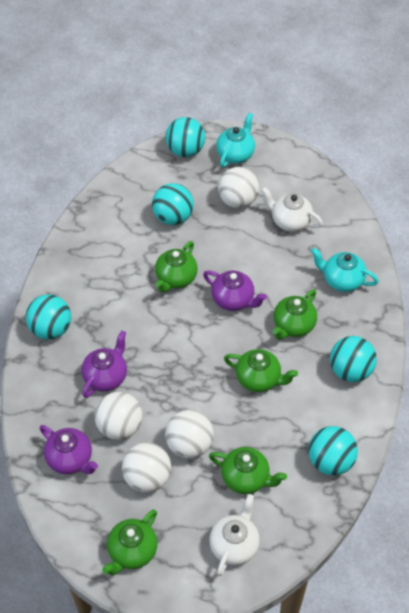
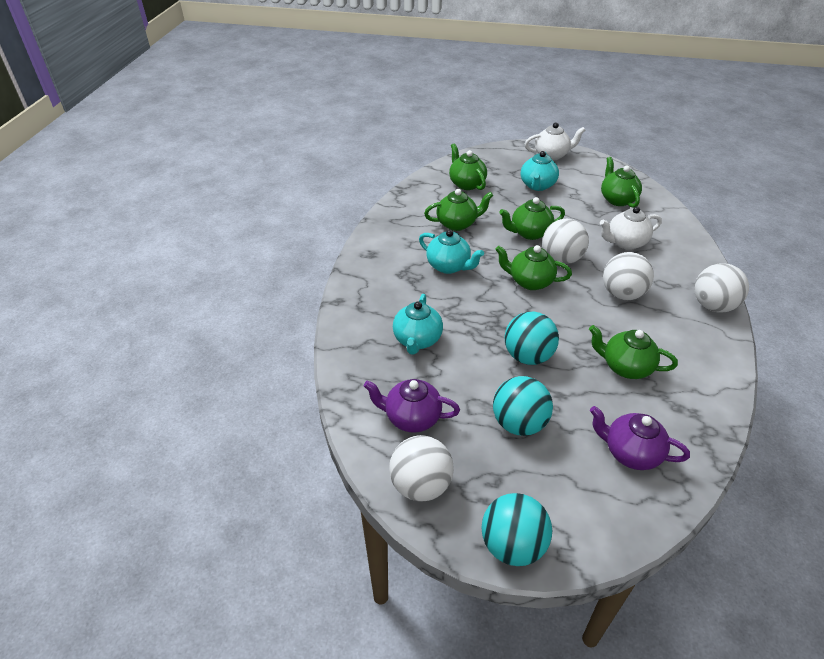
green teapot: [102,510,157,575] [155,241,198,293] [209,447,287,494] [224,349,298,392] [273,289,317,340] = 5 -> [424,189,493,231] [449,143,487,190] [495,245,572,290] [499,197,565,240] [589,325,678,379] [601,157,642,208] = 6
purple teapot: [40,425,98,474] [82,331,127,398] [203,270,267,311] = 3 -> [364,379,460,433] [590,406,690,470] = 2
turquoise ball: [26,294,71,340] [152,183,194,225] [165,117,205,157] [308,426,358,476] [330,336,377,382] = 5 -> [482,493,552,566] [493,376,553,436] [505,312,559,365] = 3
turquoise teapot: [216,113,255,167] [311,248,379,292] = 2 -> [393,294,443,355] [419,229,484,274] [521,151,559,191] = 3

